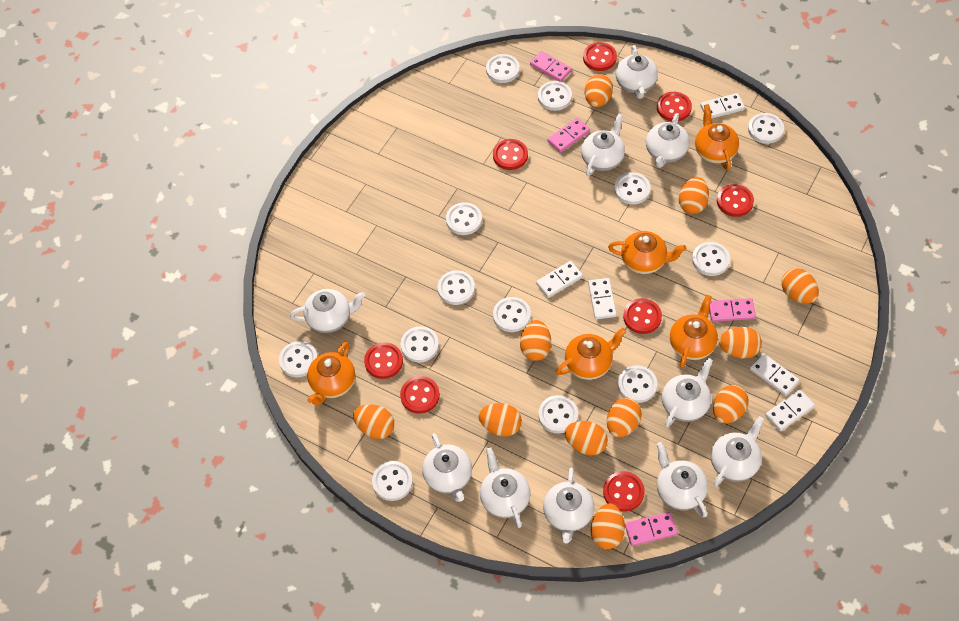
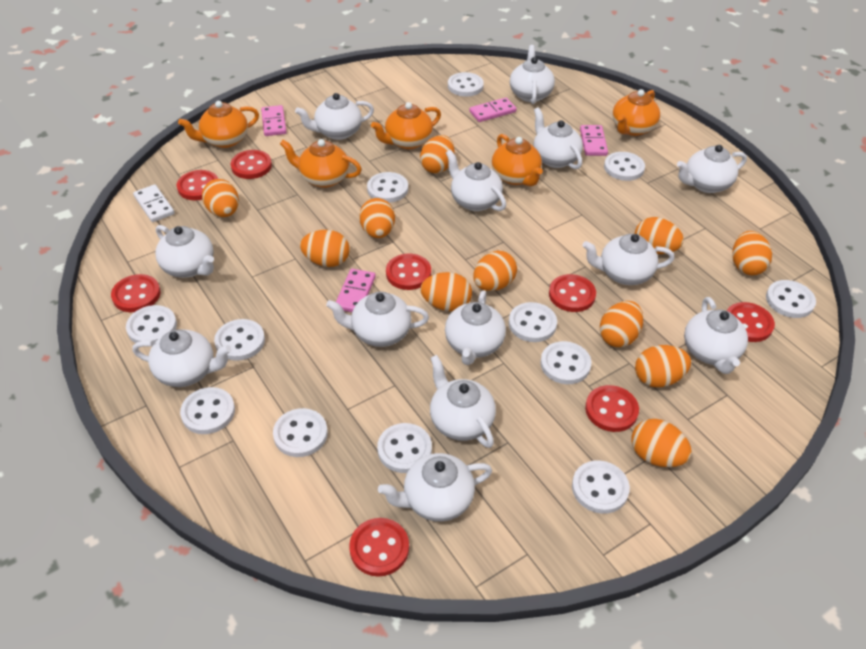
white button: [279,341,318,377] [372,461,413,501] [400,326,439,363] [438,270,475,305] [446,202,482,235] [486,54,520,83] [493,297,531,332] [538,81,572,111] [538,395,578,433] [614,172,651,205] [618,365,657,403] [692,242,730,276] [748,113,784,144] = 13 -> [126,305,177,345] [180,387,235,434] [214,319,265,361] [273,408,328,457] [367,172,408,203] [377,423,432,473] [448,72,484,97] [509,302,557,342] [540,341,591,384] [572,460,630,514] [604,152,645,181] [766,280,816,318] = 12
white domino: [536,261,583,298] [588,278,617,319] [701,93,745,119] [750,353,799,396] [765,389,815,431] = 5 -> [133,184,175,222] = 1
white teapot: [290,289,365,333] [422,433,472,502] [480,447,531,528] [543,468,594,544] [581,114,625,176] [616,45,658,99] [646,113,690,168] [656,442,708,517] [662,358,713,427] [711,416,764,487] = 10 -> [132,330,232,387] [155,225,214,278] [295,93,374,140] [326,292,429,347] [378,453,492,522] [430,355,496,448] [445,291,506,365] [446,150,506,211] [510,45,555,104] [533,107,583,169] [583,234,675,285] [677,145,747,193] [684,297,748,374] = 13

